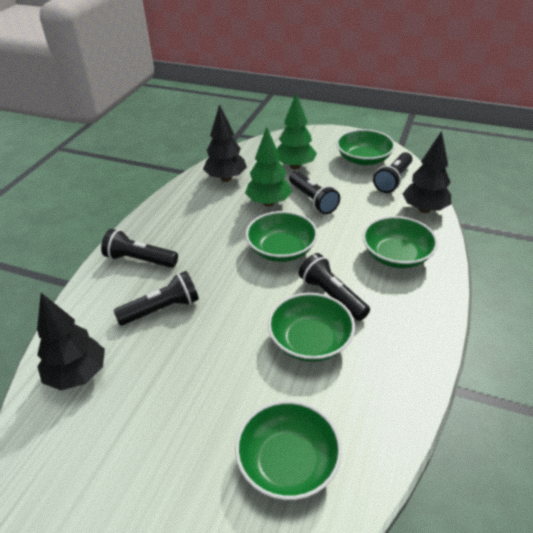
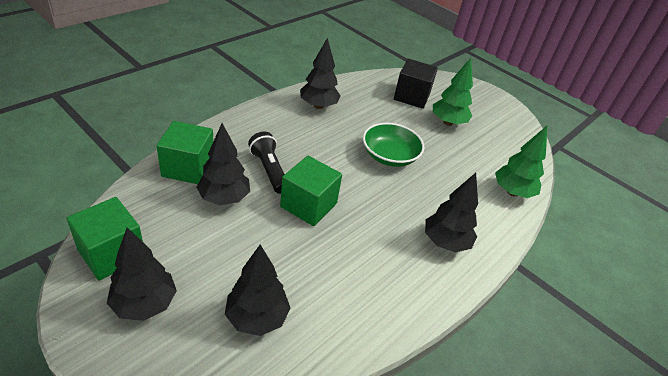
black cube: none = 0 -> [394,59,438,109] = 1
black flashlight: [101,229,178,268] [113,271,199,325] [289,171,340,214] [299,253,370,321] [373,152,413,193] = 5 -> [248,131,285,194] = 1
black tree: [37,293,105,390] [203,104,247,182] [402,131,451,213] = 3 -> [107,227,177,321] [196,123,250,205] [225,244,291,336] [300,38,341,109] [425,173,478,252] = 5
green bowl: [235,400,342,500] [246,211,318,262] [268,293,355,362] [336,129,395,165] [362,216,438,268] = 5 -> [363,123,424,167] = 1
green cube: none = 0 -> [67,197,143,281] [157,121,213,184] [280,156,342,226] = 3

